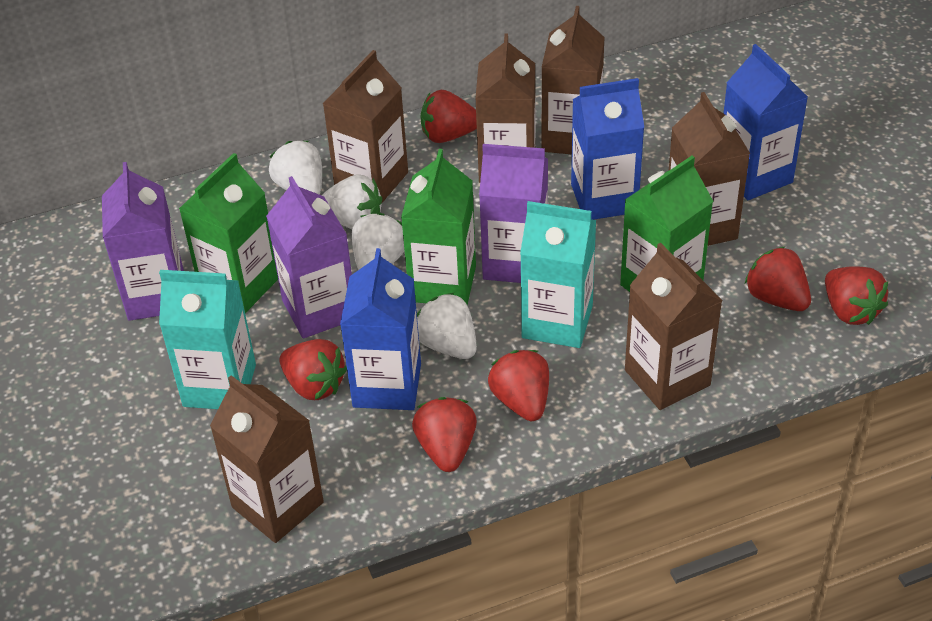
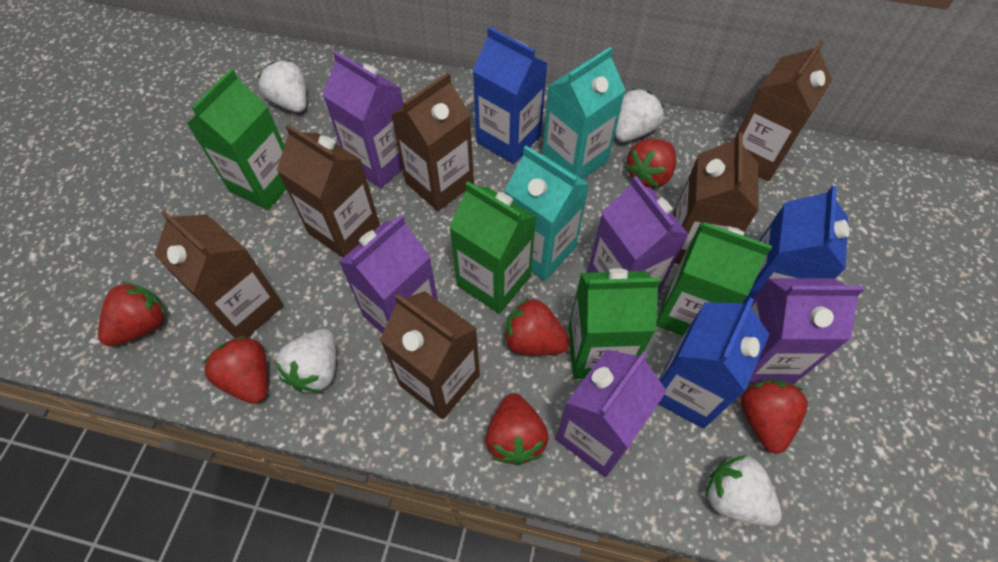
green carton: [179,153,278,313] [401,149,476,305] [620,156,713,292] = 3 -> [187,69,286,210] [449,181,537,314] [568,268,661,379] [656,222,772,336] = 4
purple carton: [102,162,184,321] [266,176,352,338] [479,144,548,283] = 3 -> [323,51,404,188] [339,215,438,333] [556,349,667,477] [587,176,689,293] [748,278,865,384] = 5

